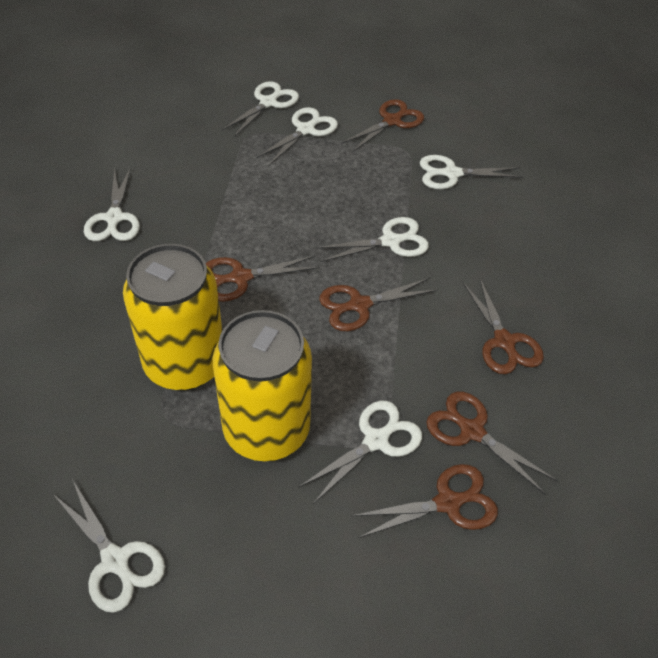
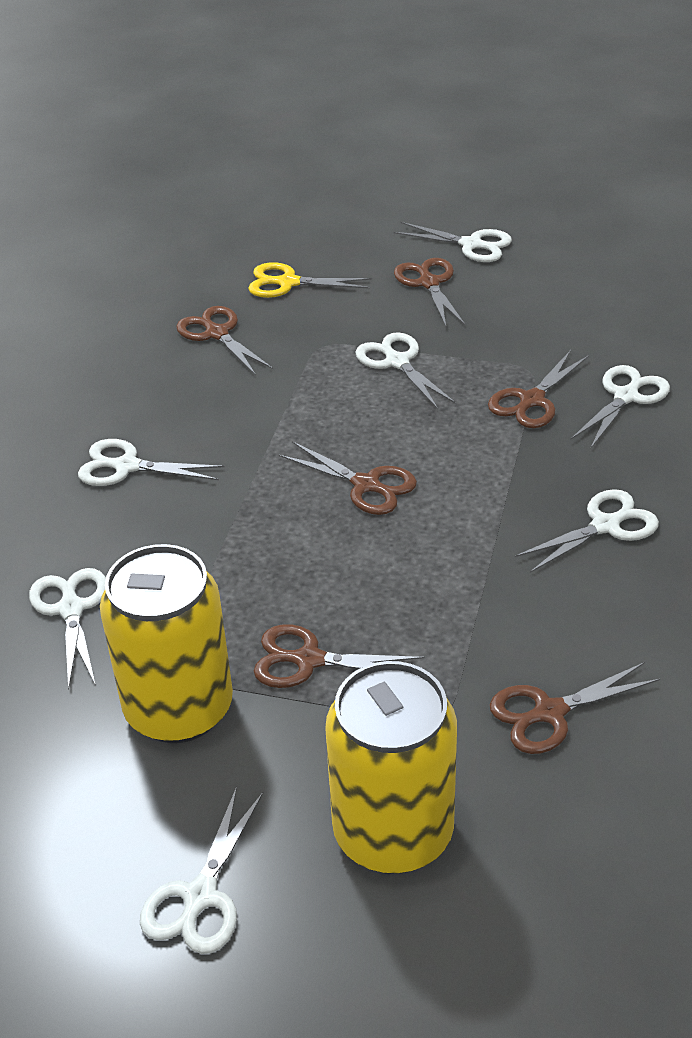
yellow scissors: none = 0 -> [248,262,372,298] = 1

